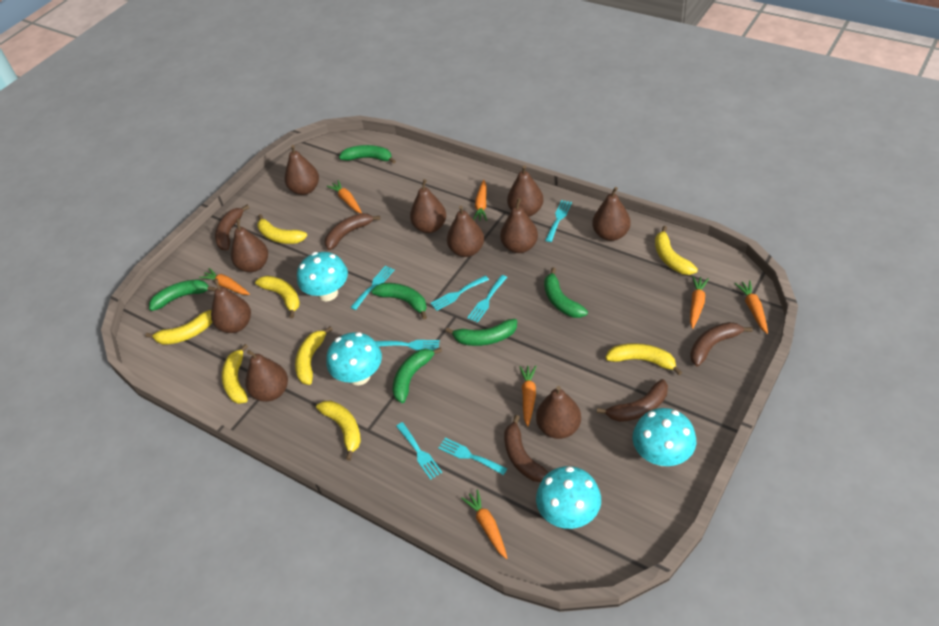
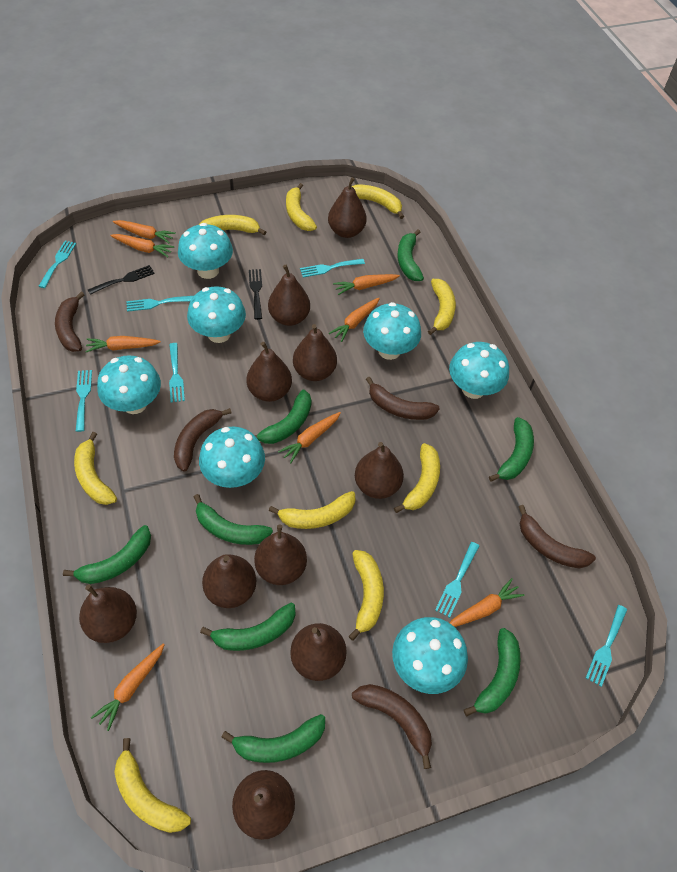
black fork: none = 0 -> [88,265,155,295] [249,269,262,320] = 2
green banana: [149,280,216,311] [339,145,396,164] [371,283,427,319] [393,347,442,403] [445,319,517,346] [544,267,588,318] = 6 -> [63,525,151,584] [194,494,273,545] [200,603,296,651] [221,714,325,763] [255,390,311,444] [397,229,424,281] [464,628,521,716] [489,417,534,482] = 8
orange carrot: [199,268,250,295] [327,180,362,213] [461,489,507,559] [473,180,487,221] [519,365,536,427] [690,276,709,329] [735,280,768,334] = 7 -> [85,336,161,352] [91,643,165,731] [110,234,174,257] [113,220,176,243] [278,412,341,464] [329,298,380,342] [333,274,400,295] [450,578,524,627] = 8
turquoise mushroom: [297,252,348,301] [326,332,382,385] [536,466,601,529] [633,408,696,466] = 4 -> [97,355,161,414] [178,223,233,279] [187,286,246,343] [199,426,265,488] [363,302,421,360] [392,617,468,694] [449,342,509,399] = 7
yellow banana: [146,310,212,345] [222,344,248,404] [255,276,300,318] [257,214,307,244] [295,326,333,385] [316,401,361,461] [605,343,682,375] [655,226,698,275] = 8 -> [74,432,117,505] [114,738,191,833] [198,215,266,235] [269,491,355,529] [286,183,317,231] [348,550,384,641] [351,184,404,219] [394,443,440,513] [428,279,456,335] = 9

